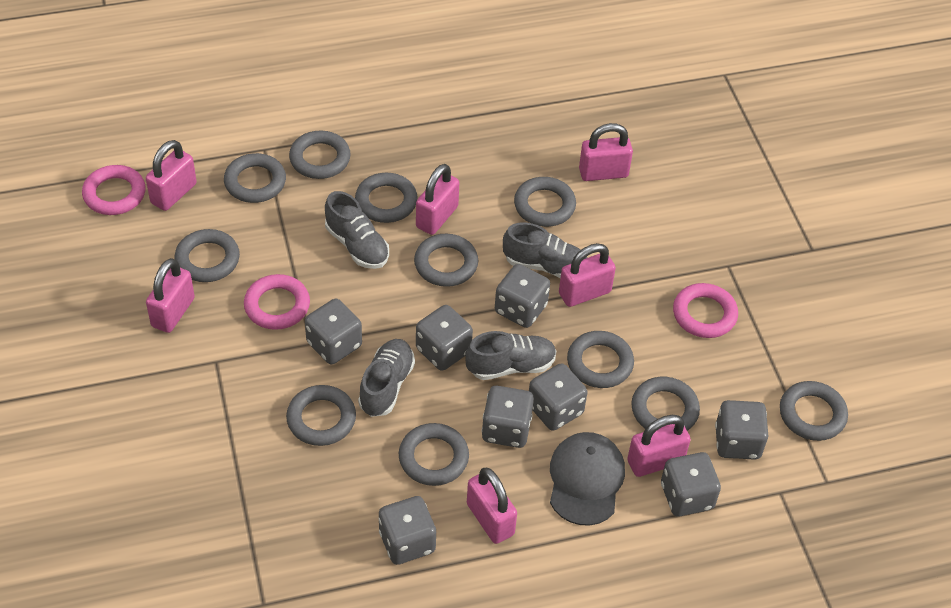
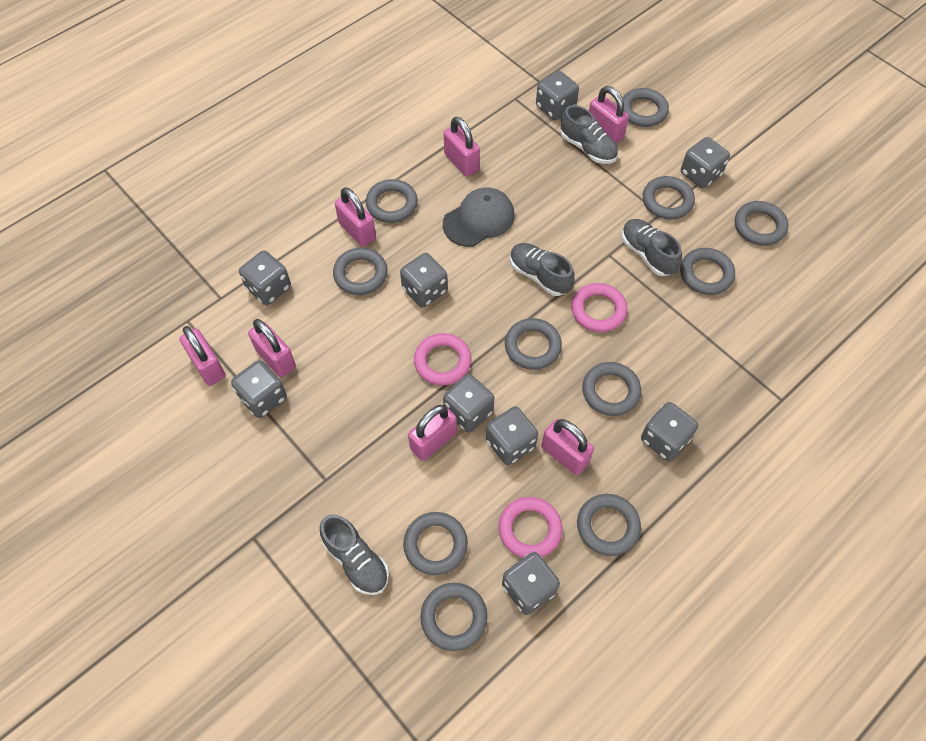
grey dice: [305,299,362,364] [379,496,436,565] [416,305,473,371] [482,386,534,448] [495,264,550,328] [529,363,588,431] [661,452,721,517] [715,400,768,460] = 8 -> [231,360,287,418] [239,250,291,305] [400,253,448,308] [443,374,494,433] [486,406,538,465] [502,552,560,615] [536,71,579,120] [641,402,698,461] [681,137,730,189] = 9

